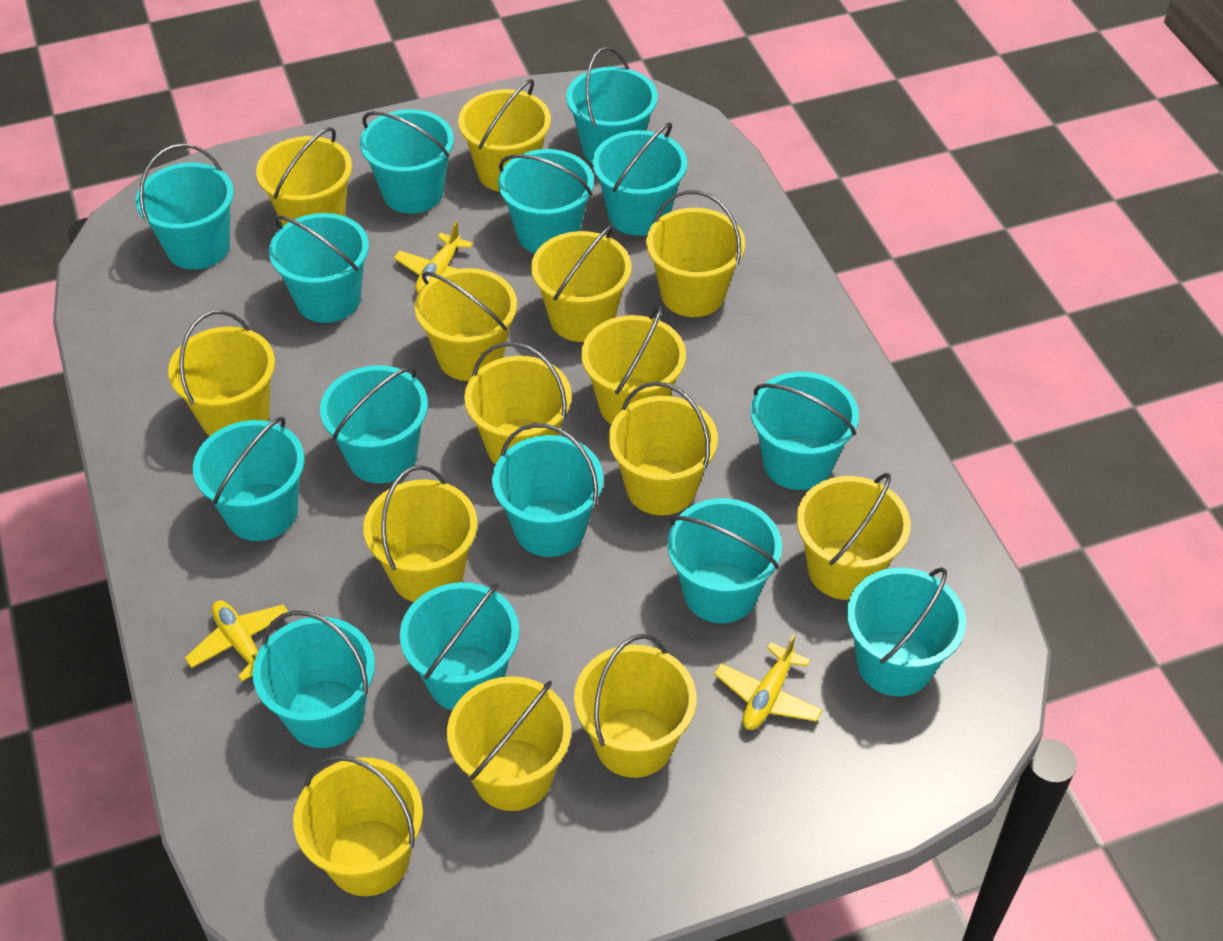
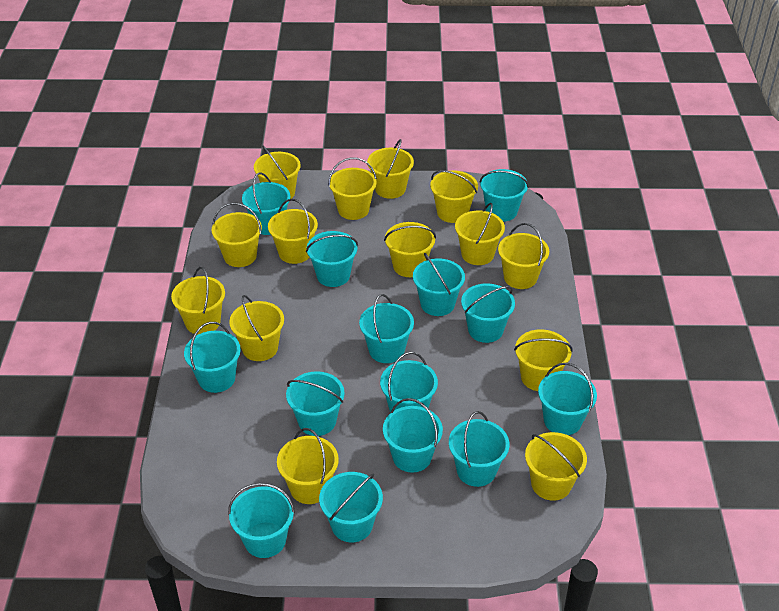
yellow plane: [185,600,288,682] [394,221,473,293] [714,635,822,730] = 3 -> none = 0

